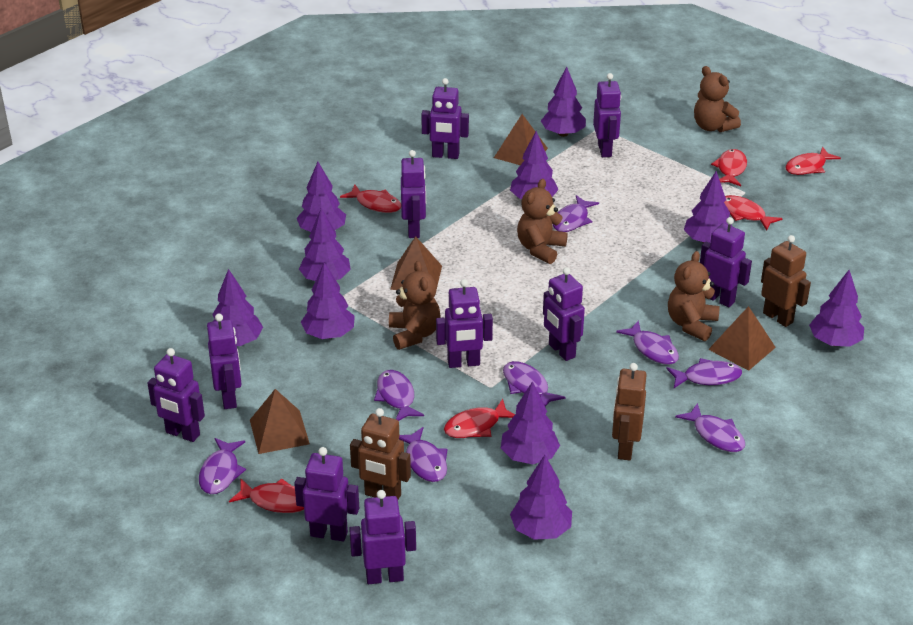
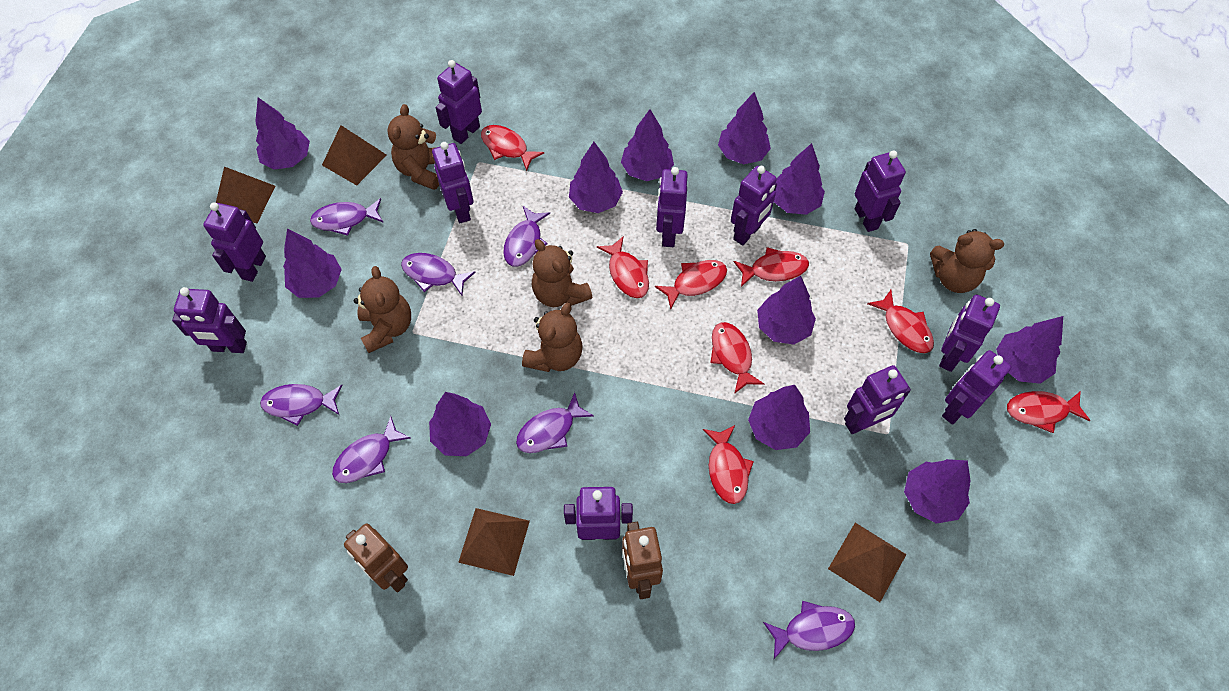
brown robot: [350,408,411,500] [612,363,647,461] [761,235,811,327] = 3 -> [344,524,408,592] [622,522,663,599] = 2
brown teddy bear: [389,261,440,350] [517,179,568,264] [668,251,720,341] [694,66,741,132] = 4 -> [354,266,411,353] [388,104,439,190] [522,302,583,372] [531,239,592,307] [930,229,1004,293] = 5
purple fish: [199,438,246,494] [374,370,424,421] [399,427,448,482] [503,361,565,407] [553,195,599,232] [616,320,679,365] [666,358,742,388] [675,403,745,452] = 8 -> [260,384,343,426] [310,198,384,236] [332,416,411,483] [401,253,476,296] [503,206,550,267] [516,392,594,453] [763,601,855,659] = 7
purple robot: [147,348,205,442] [207,314,242,409] [294,447,359,542] [349,490,416,584] [401,150,426,238] [421,78,469,159] [436,279,493,368] [543,267,585,361] [593,73,621,157] [700,217,752,307] = 10 -> [172,287,247,353] [203,203,266,282] [432,142,474,223] [436,60,482,144] [564,487,633,540] [656,167,688,247] [731,166,777,246] [844,365,911,434] [855,151,906,232] [939,295,1000,372] [942,350,1011,425] = 11
purple tree: [212,269,263,346] [297,162,346,232] [299,208,351,281] [301,262,355,339] [501,381,560,464] [510,131,559,199] [510,455,572,540] [541,67,586,137] [684,171,732,243] [809,270,864,347] = 10 -> [255,97,310,170] [283,229,342,298] [429,392,491,456] [569,142,623,213] [621,109,674,181] [718,92,771,164] [748,385,810,450] [757,276,816,345] [774,143,825,215] [904,459,971,524] [996,316,1063,384] = 11
red fish: [229,478,304,513] [340,185,401,213] [444,399,515,438] [711,149,747,186] [724,195,783,231] [785,147,841,175] = 6 -> [481,125,544,171] [597,237,649,298] [655,260,727,309] [703,425,754,504] [710,322,764,394] [734,247,809,287] [867,290,934,353] [1007,391,1090,433] = 8

